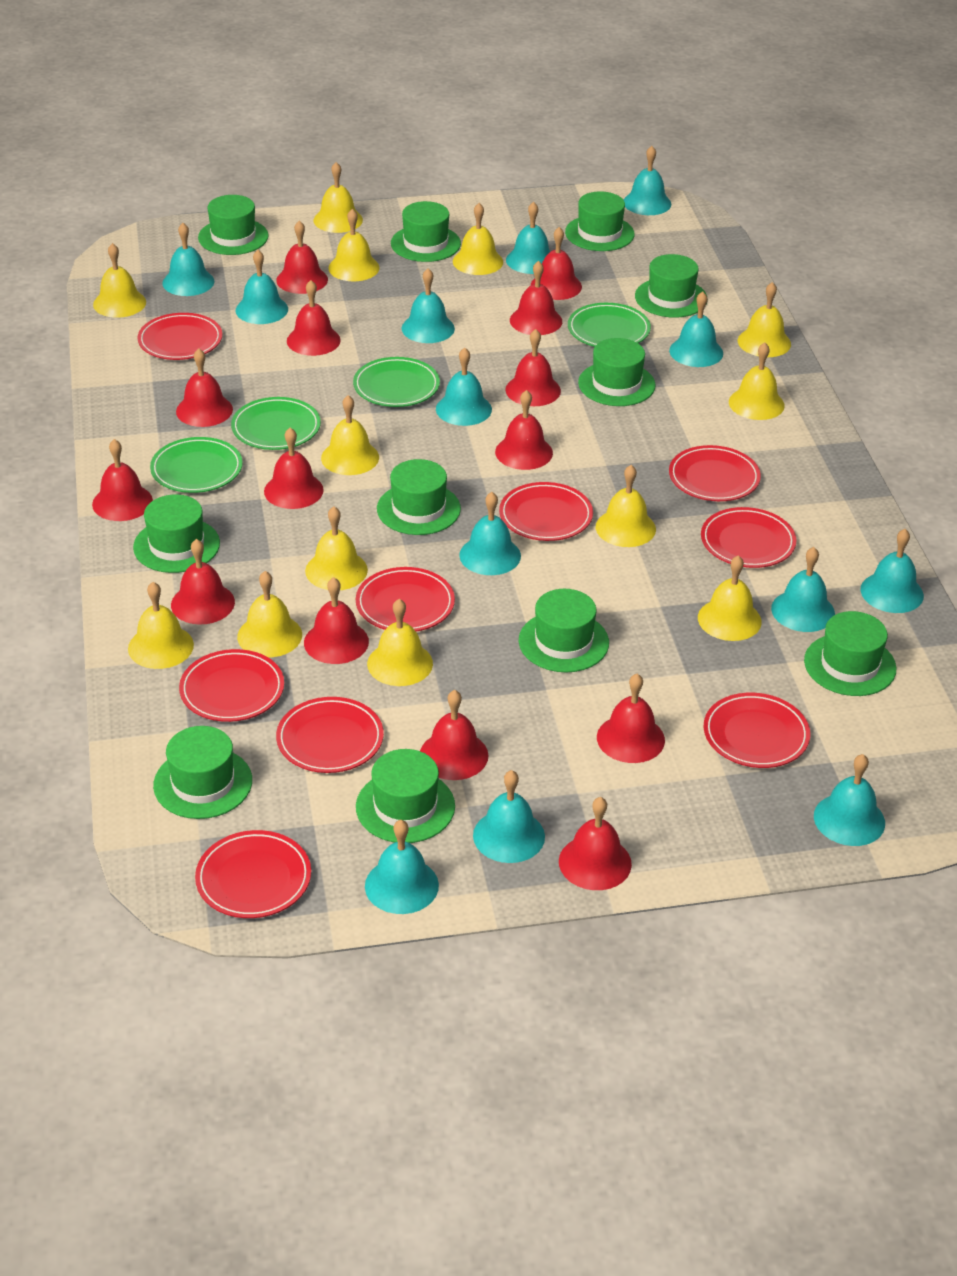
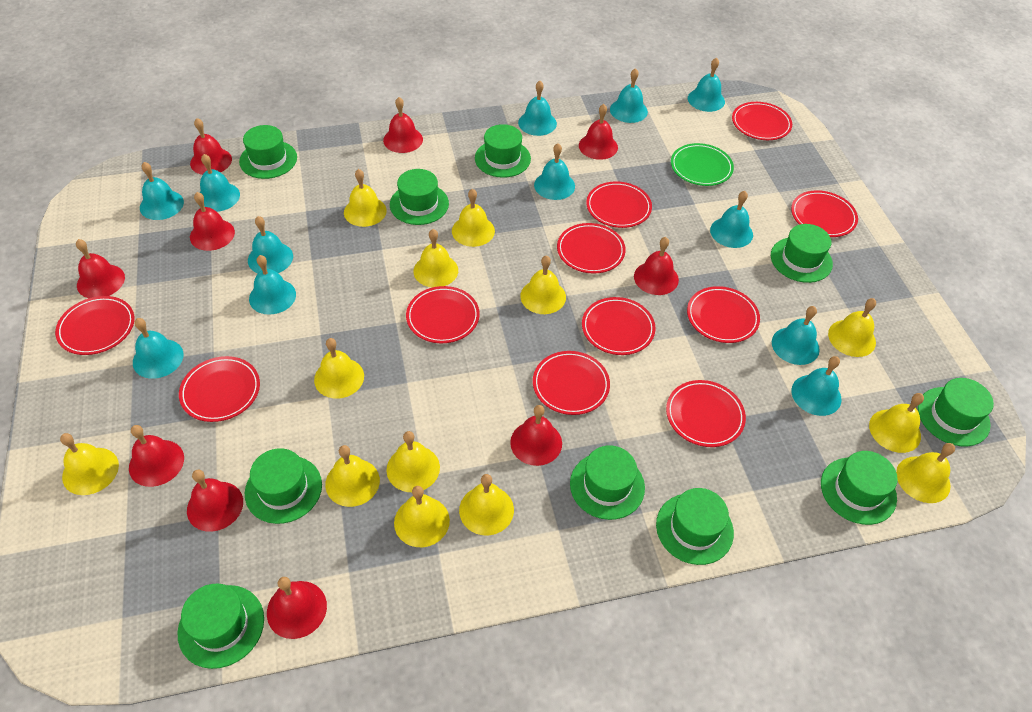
green hat: [133,494,220,573] [153,726,252,819] [198,195,269,255] [356,749,455,843] [377,459,461,535] [391,201,461,262] [519,589,609,672] [565,191,635,251] [578,338,656,406] [635,254,708,318] [804,611,896,696] = 11 -> [178,584,264,669] [239,125,297,179] [245,448,322,524] [390,169,449,225] [475,124,531,178] [570,445,645,520] [656,488,734,565] [771,224,833,283] [821,451,898,525] [918,378,994,447] = 10
green plate: [150,437,243,493] [231,397,321,450] [353,357,440,407] [568,303,651,347] = 4 -> [671,143,734,186] = 1
red bell: [92,439,153,521] [171,539,235,625] [176,348,233,427] [264,428,324,509] [276,221,328,294] [287,280,341,356] [304,577,369,664] [420,690,488,780] [495,390,553,470] [505,329,561,406] [510,261,562,335] [531,227,582,300] [559,797,632,890] [597,674,665,763] = 14 -> [76,239,125,298] [129,425,184,487] [187,470,243,532] [190,118,232,175] [190,192,235,251] [267,577,327,639] [383,97,423,153] [510,405,562,466] [579,104,618,160] [634,237,679,295] = 10
red plate: [137,313,222,360] [179,649,284,722] [195,830,311,918] [276,697,384,773] [356,567,455,632] [499,482,593,541] [669,445,761,501] [701,507,797,568] [704,693,810,768] = 9 -> [55,296,135,355] [179,356,260,422] [406,286,480,343] [533,351,610,415] [557,223,626,274] [582,297,656,355] [586,181,652,228] [666,380,746,447] [687,286,760,343] [732,102,792,140] [791,190,858,237] = 11
turquoise bell: [162,223,215,296] [235,250,288,324] [365,820,439,914] [402,268,455,343] [436,348,492,426] [459,492,521,575] [473,770,545,863] [506,202,550,274] [624,146,671,215] [669,292,723,367] [771,547,835,632] [814,754,885,846] [861,529,924,613] = 13 -> [133,318,183,379] [140,162,184,220] [199,154,240,212] [248,216,293,273] [249,255,296,315] [518,81,557,136] [534,143,575,200] [610,68,648,123] [688,57,725,112] [710,191,753,248] [772,306,820,365] [791,356,842,416] = 12

